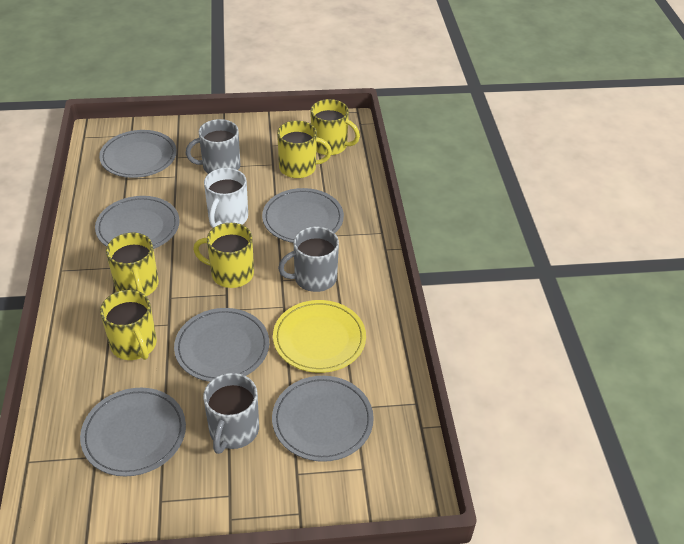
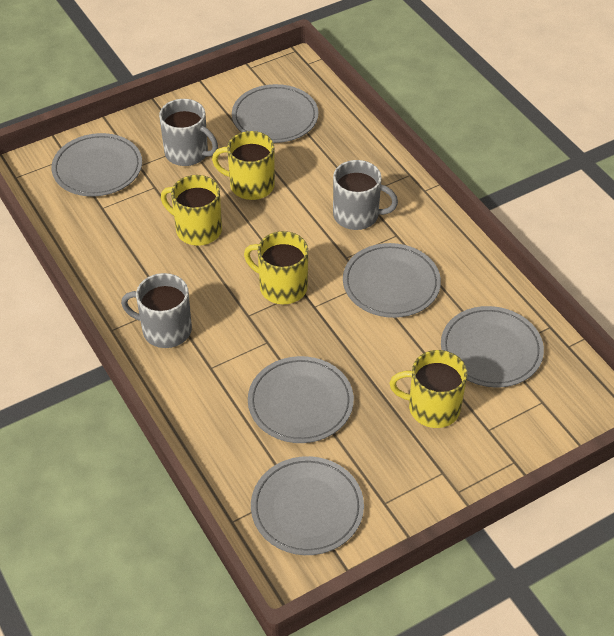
white mug: [204,168,248,228] = 1 -> none = 0
yellow mug: [100,290,157,360] [106,233,159,296] [193,223,254,288] [277,121,332,178] [311,99,360,155] = 5 -> [161,175,222,246] [212,131,275,200] [244,231,308,304] [389,350,467,428] = 4
yellow plate: [273,300,366,373] = 1 -> none = 0

